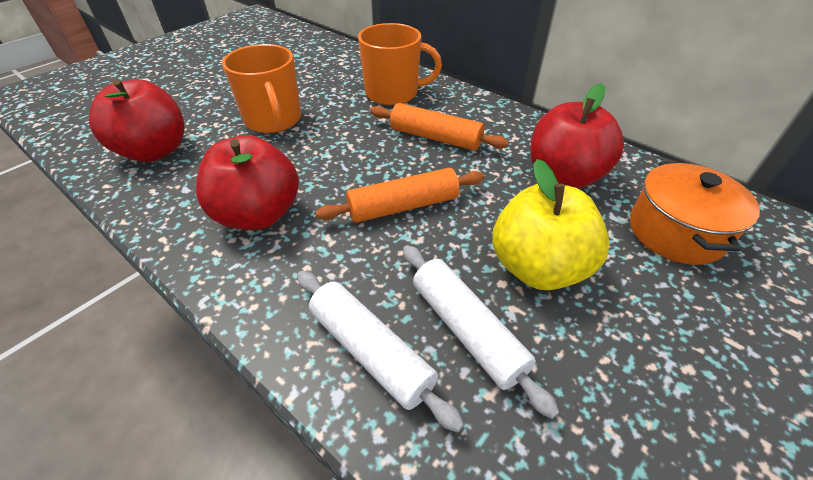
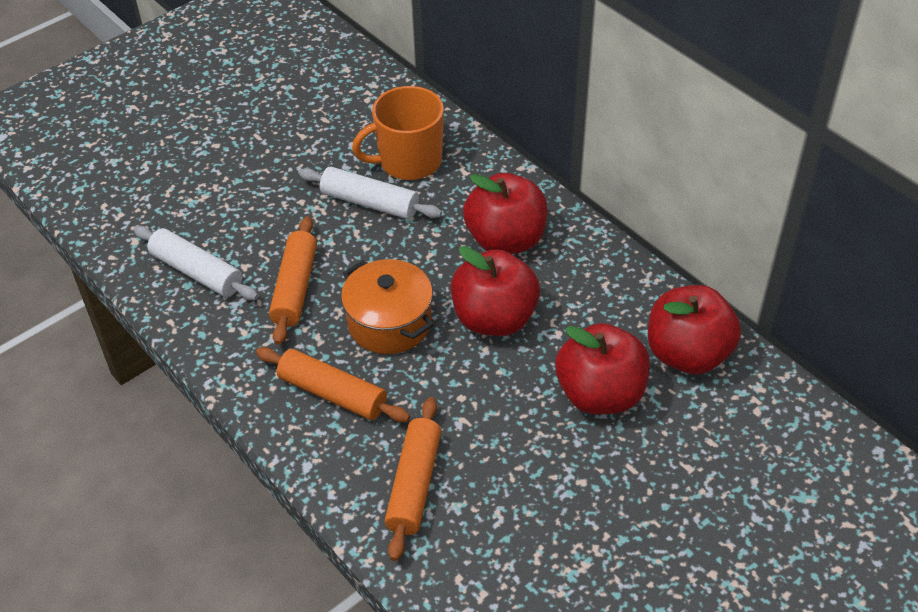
orange mug: [222,44,301,133] [358,23,442,105] = 2 -> [352,86,444,180] = 1
orange rolling pin: [315,168,484,223] [370,103,509,151] = 2 -> [256,347,410,422] [269,216,317,345] [384,397,441,561] = 3
red apple: [89,79,185,162] [196,135,299,230] [531,83,624,188] = 3 -> [451,246,540,336] [463,173,548,254] [555,323,650,415] [648,285,741,374] = 4
yellow apple: [492,159,609,290] = 1 -> none = 0

